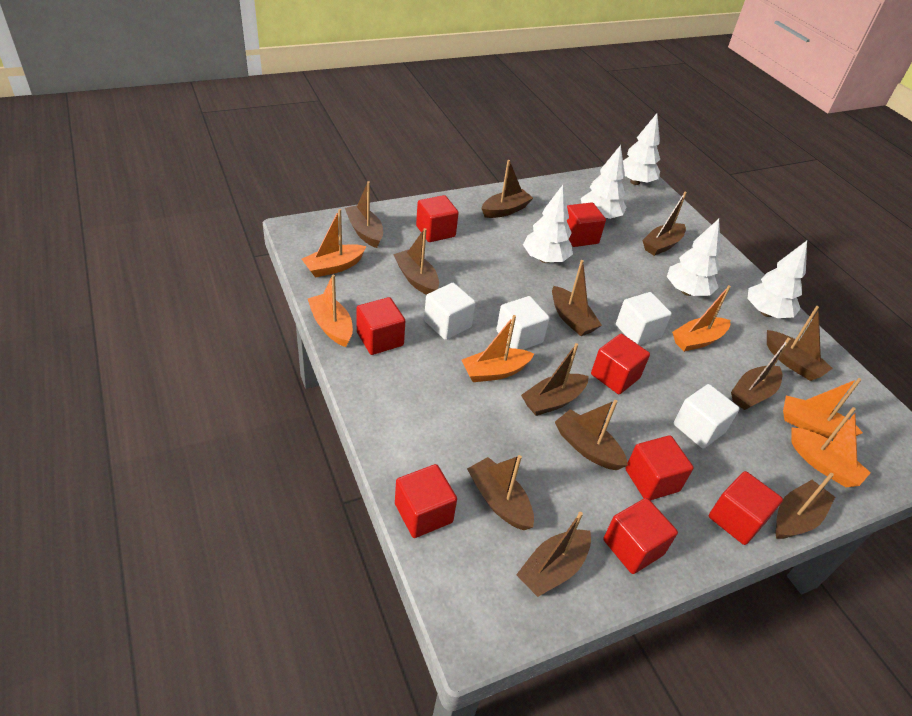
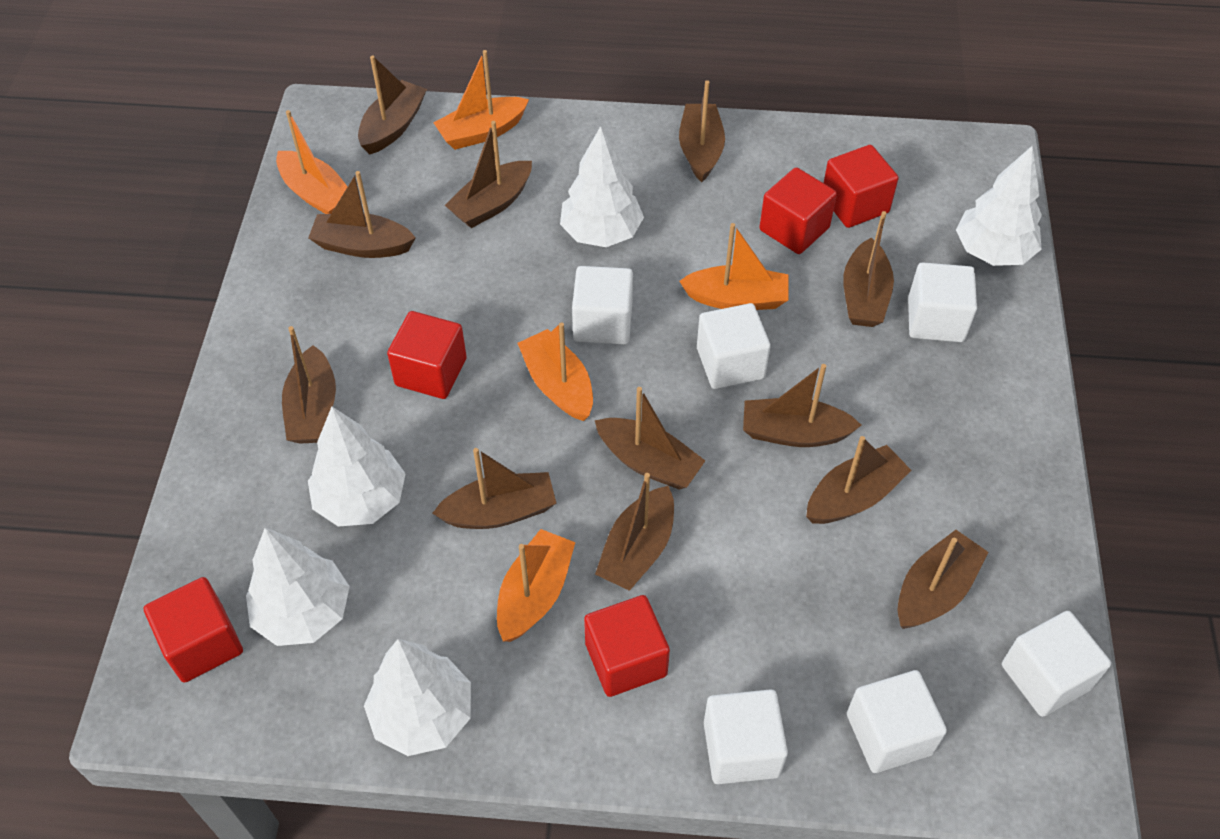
orange boat: [302,209,366,278] [308,275,353,347] [461,315,534,382] [672,285,731,352] [783,378,863,440] [791,407,871,487] = 6 -> [276,110,348,214] [433,50,529,150] [497,529,575,642] [517,322,593,421] [679,223,789,310] = 5
red cube: [356,297,405,355] [395,464,457,538] [416,195,459,242] [567,202,606,247] [591,334,650,394] [603,498,678,574] [625,435,694,501] [709,471,783,545] = 8 -> [144,577,243,683] [387,311,467,399] [584,595,670,697] [759,167,837,254] [824,145,899,228] = 5
white cube: [424,283,476,340] [496,296,550,350] [616,292,672,345] [673,384,740,449] = 4 -> [572,266,633,345] [697,303,771,389] [704,689,788,784] [847,670,947,773] [908,262,977,342] [1002,611,1111,717] = 6

